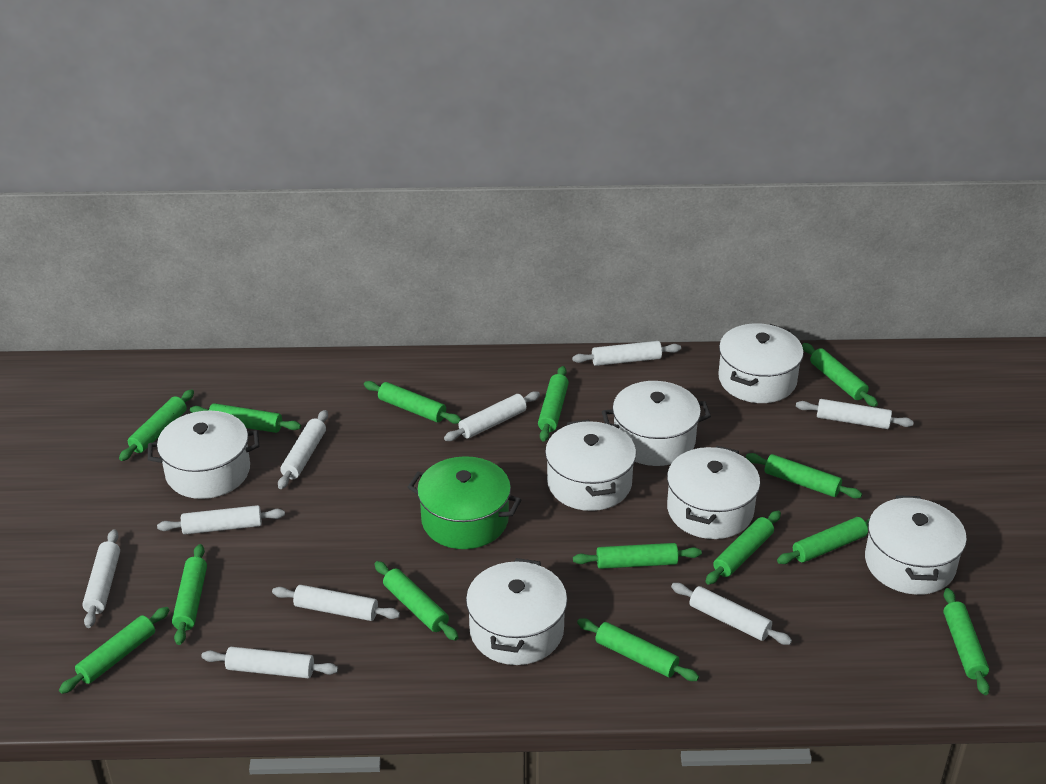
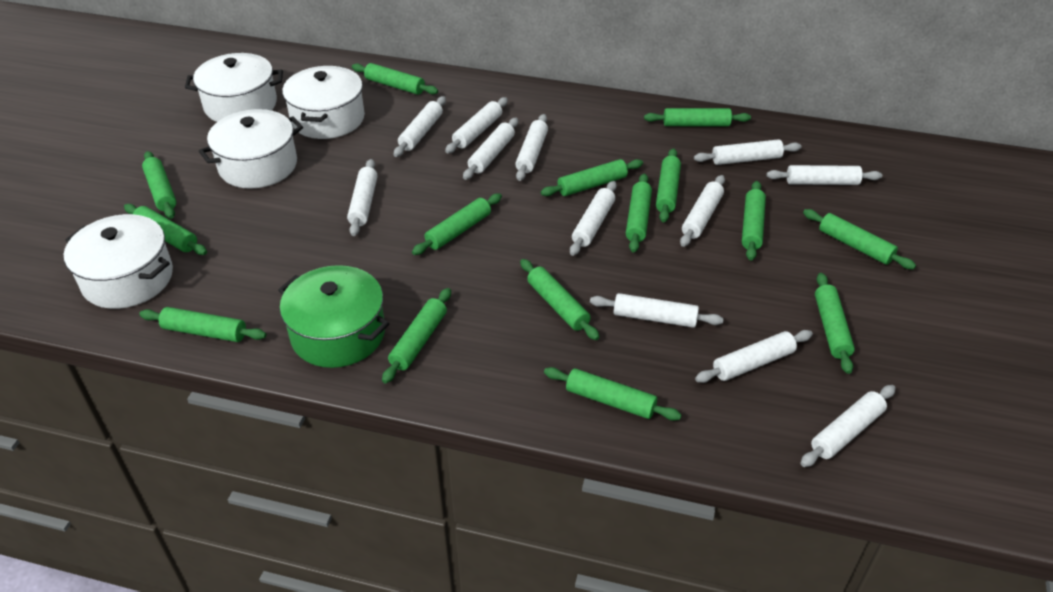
green rolling pin: [59,607,170,694] [119,389,194,461] [172,544,207,645] [190,403,301,433] [364,381,461,424] [375,561,459,641] [538,366,569,442] [573,543,702,569] [577,618,699,681] [706,511,781,585] [746,453,862,498] [777,517,870,564] [802,343,878,407] [943,588,990,695] = 14 -> [124,204,207,255] [139,307,266,342] [142,151,176,219] [352,63,438,95] [382,288,451,384] [412,193,502,255] [520,259,600,340] [541,159,643,196] [544,367,681,421] [626,174,652,253] [644,108,751,126] [656,148,681,222] [742,181,766,261] [803,209,916,269] [815,273,855,374] = 15
white pot: [148,411,259,499] [466,558,567,665] [545,420,636,511] [602,381,711,466] [667,446,760,539] [718,323,804,403] [865,495,967,595] = 7 -> [64,214,173,309] [185,53,283,122] [199,109,303,189] [282,66,365,139] = 4
white rolling pin: [82,529,120,628] [157,505,285,535] [201,647,338,678] [272,585,400,621] [278,410,328,489] [444,391,540,441] [572,341,681,366] [671,583,792,645] [796,399,914,429] = 9 -> [347,159,378,236] [394,96,446,157] [445,97,508,154] [463,118,518,180] [516,114,548,181] [570,181,617,256] [590,293,724,328] [680,175,725,247] [694,139,801,165] [695,330,813,383] [766,165,882,185] [800,385,896,467] = 12

